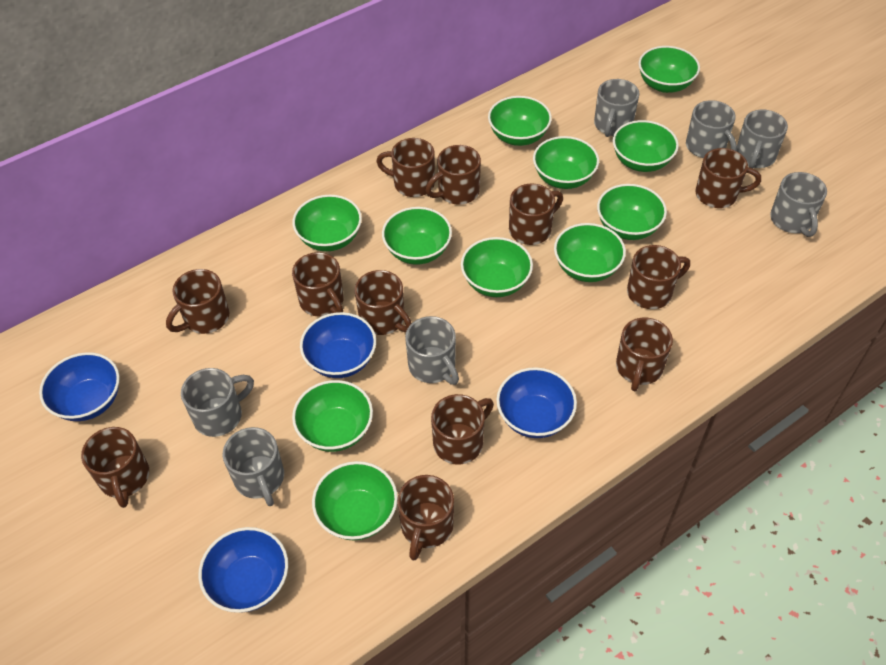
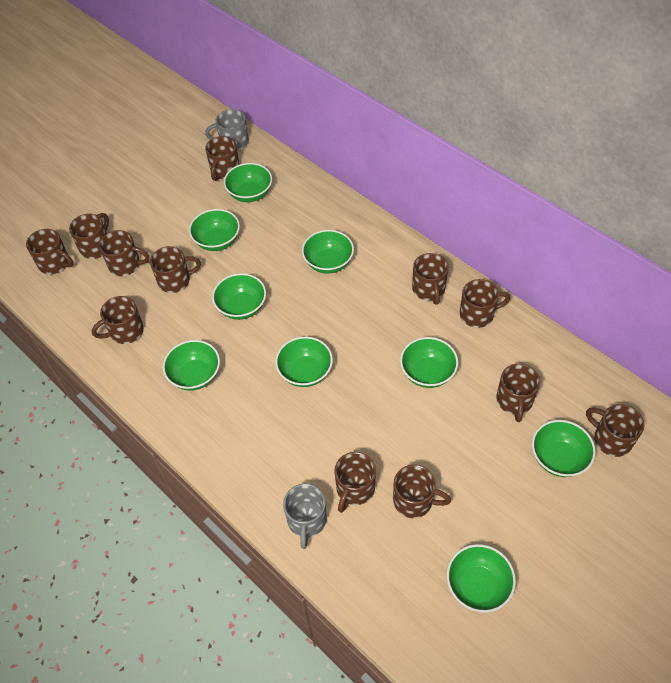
blue bowl: [39,352,120,421] [198,527,288,613] [300,312,376,378] [496,367,577,438] = 4 -> none = 0
green bowl: [292,195,362,251] [292,380,373,452] [312,461,398,541] [382,207,452,265] [461,237,533,297] [488,96,552,146] [533,136,599,189] [554,223,626,282] [597,184,667,240] [613,120,679,172] [639,46,700,93] = 11 -> [163,340,220,391] [189,209,240,251] [212,273,266,320] [224,163,272,202] [275,336,333,387] [302,230,354,274] [400,337,458,388] [447,544,516,613] [532,420,596,477] = 9
grey mug: [181,368,254,437] [223,427,284,506] [405,316,459,385] [594,79,639,137] [686,100,737,158] [736,110,788,169] [770,172,827,237] = 7 -> [205,109,249,151] [283,484,327,549] = 2

